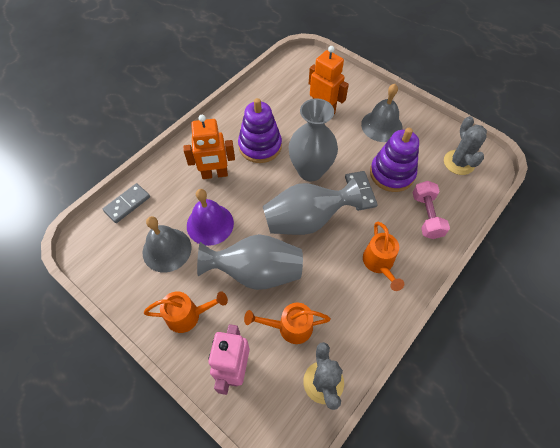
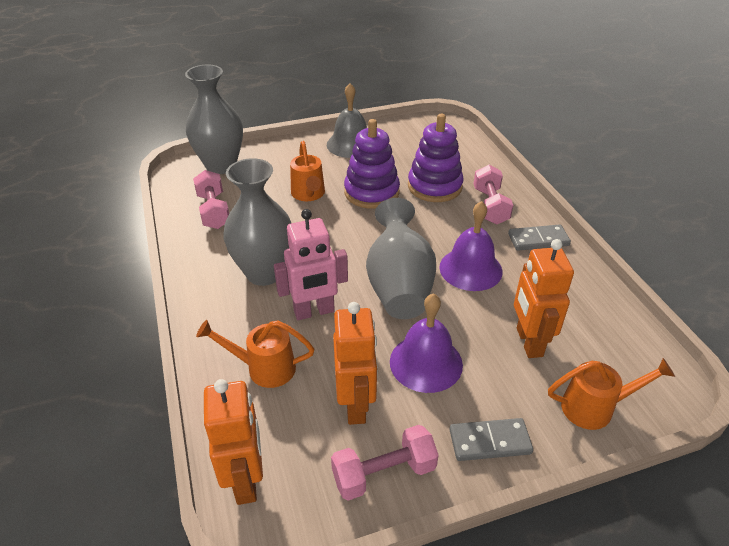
grey bell: [143,216,192,273] [361,84,403,142] = 2 -> [327,83,367,158] = 1
grey cactus: [303,342,344,410] [444,116,487,175] = 2 -> none = 0
orange robot: [183,115,235,179] [309,46,349,114] = 2 -> [204,379,263,505] [333,302,377,425] [514,239,574,358] = 3
pink dumbbell: [413,181,450,239] = 1 -> [193,170,229,229] [331,425,439,501] [473,165,513,225] = 3
purple bell: [187,189,234,246] = 1 -> [390,293,463,393] [439,201,503,291] = 2

